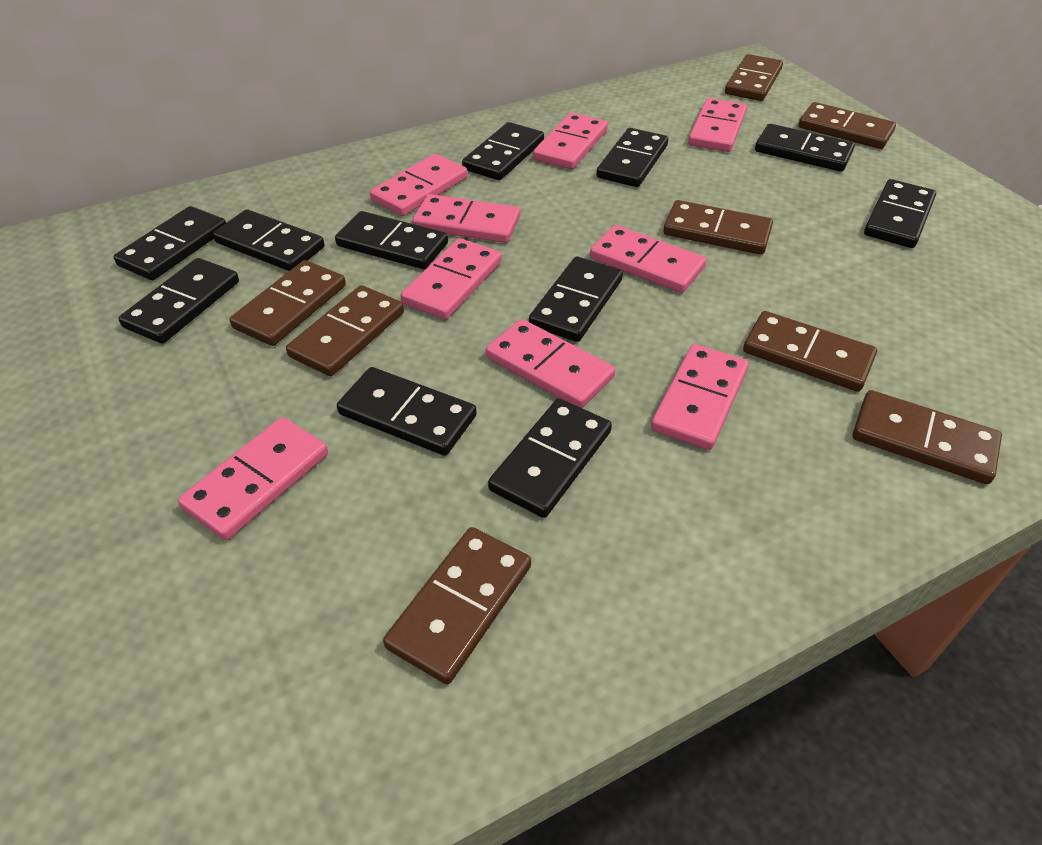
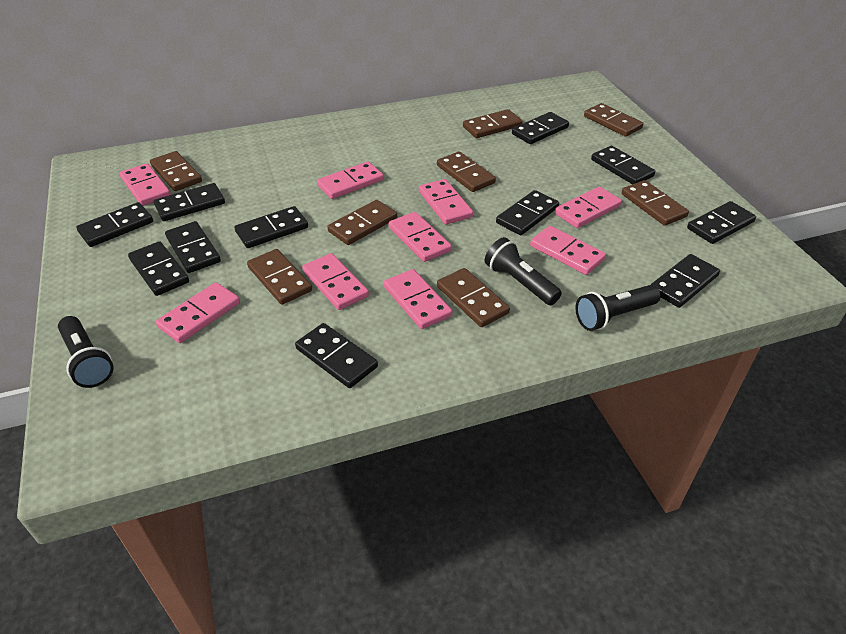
black flashlight: none = 0 -> [58,316,114,388] [485,237,562,305] [575,285,661,331] = 3

